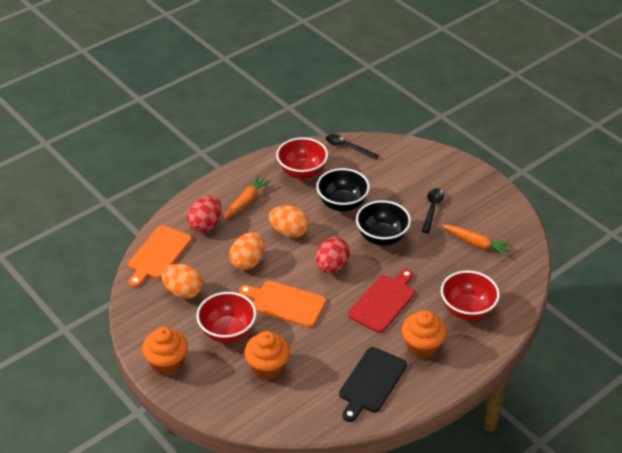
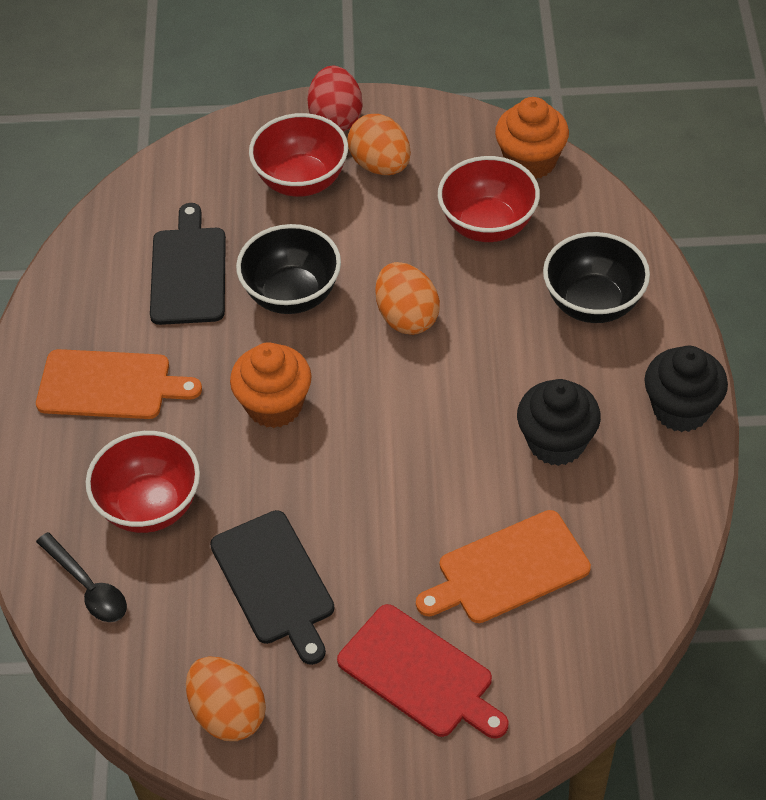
black cupcake: none = 0 -> [517,379,601,466] [644,346,728,432] = 2
black cutting board: [339,347,407,422] = 1 -> [150,203,226,325] [210,510,335,665] = 2
black spoon: [326,134,379,159] [422,188,444,233] = 2 -> [36,532,127,622] = 1
orange carrot: [223,175,272,220] [442,225,513,257] = 2 -> none = 0
orange cupcake: [142,327,188,376] [244,331,290,380] [402,310,447,359] = 3 -> [230,342,312,428] [495,97,569,179] = 2
red egg: [187,196,222,232] [316,237,350,273] = 2 -> [307,66,363,132] = 1

